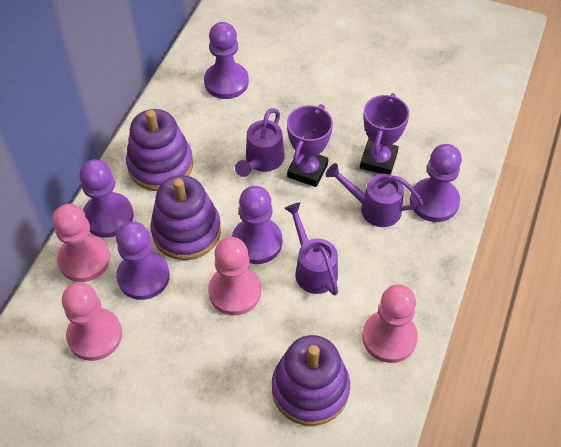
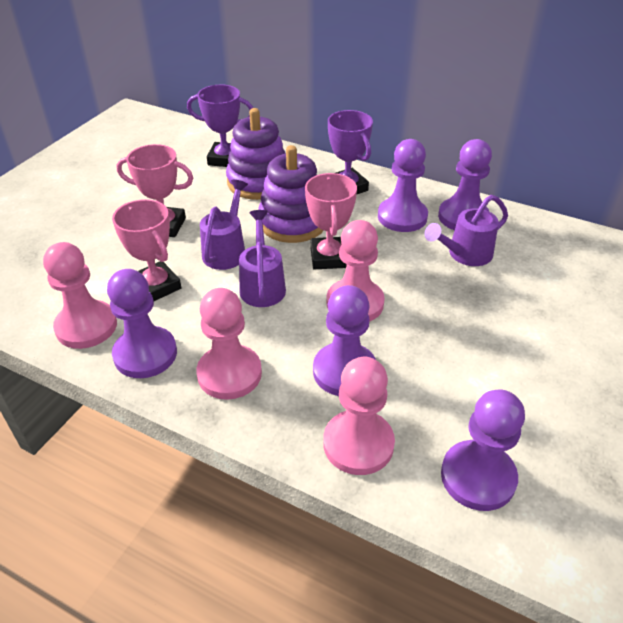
pink trophy: none = 0 -> [112,199,181,301] [116,144,193,237] [305,173,357,269] = 3
purple stacking toy: [126,109,193,191] [150,175,221,260] [272,335,350,426] = 3 -> [226,108,286,200] [258,145,324,243] = 2

